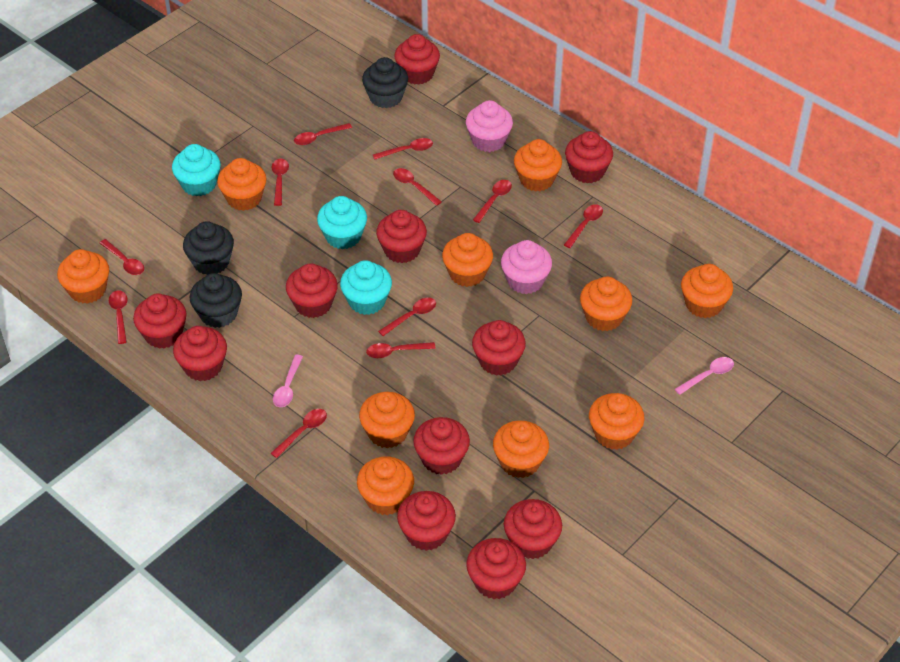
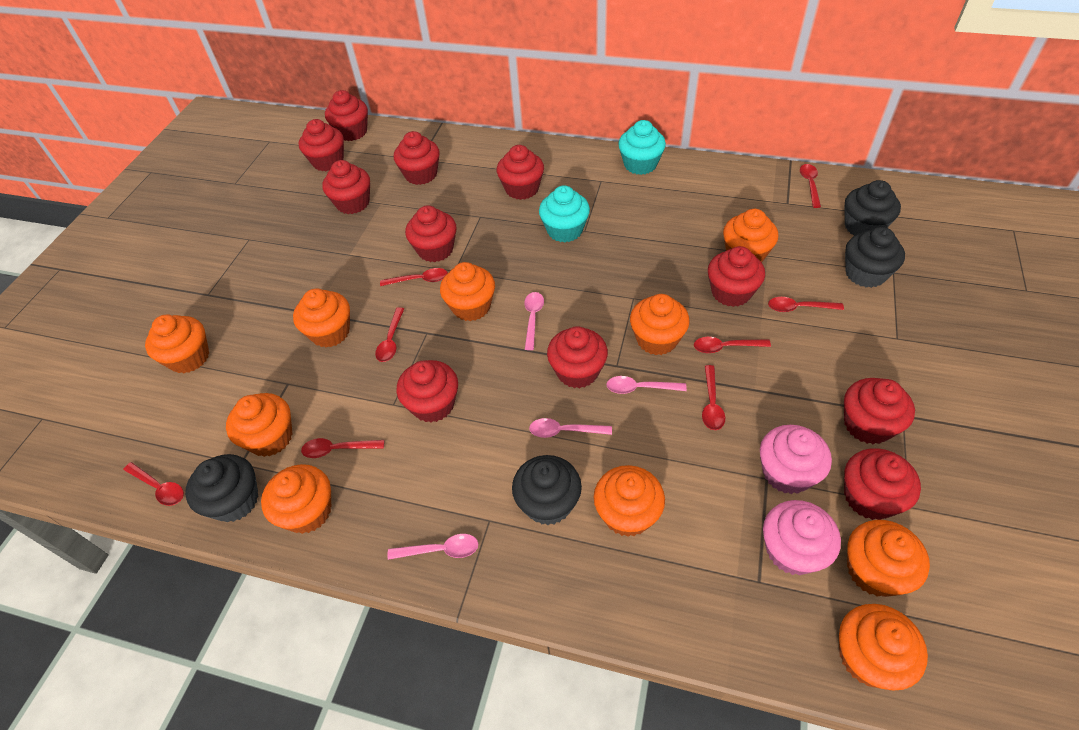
black cupcake: [183,221,234,275] [190,273,242,328] [362,57,408,108] = 3 -> [185,454,259,522] [512,455,582,525] [845,180,901,236] [845,227,905,288] = 4
pink spoon: [273,355,303,407] [675,357,734,395] = 2 -> [387,534,478,560] [524,292,544,350] [529,418,612,438] [606,376,687,394] = 4
red spoon: [100,239,144,275] [109,290,127,344] [271,409,327,458] [272,158,289,206] [294,123,352,145] [366,342,436,358] [373,138,433,160] [378,298,436,336] [393,168,442,206] [473,180,512,223] [564,204,603,248] = 11 -> [124,462,184,506] [301,438,384,458] [375,307,404,362] [380,268,448,286] [694,337,771,353] [702,365,725,430] [768,297,844,312] [800,164,821,208] = 8
turquoise cupcake: [172,144,221,196] [317,196,367,249] [340,260,392,315] = 3 -> [539,185,590,243] [618,120,666,175] = 2

